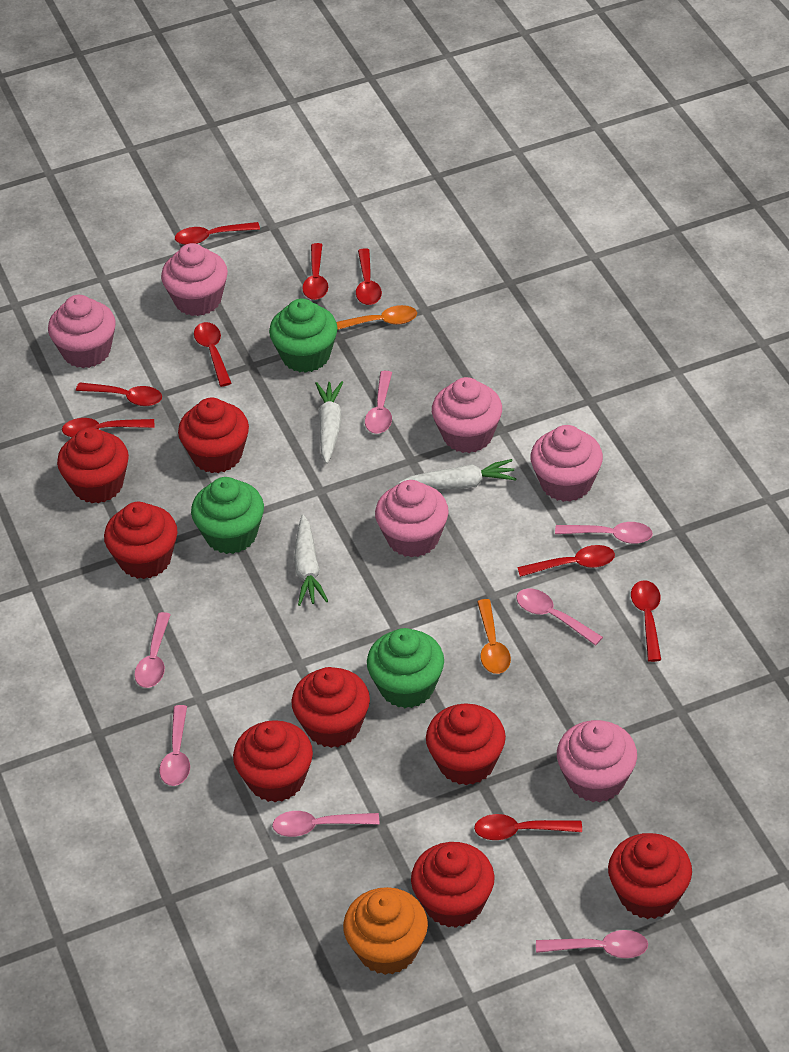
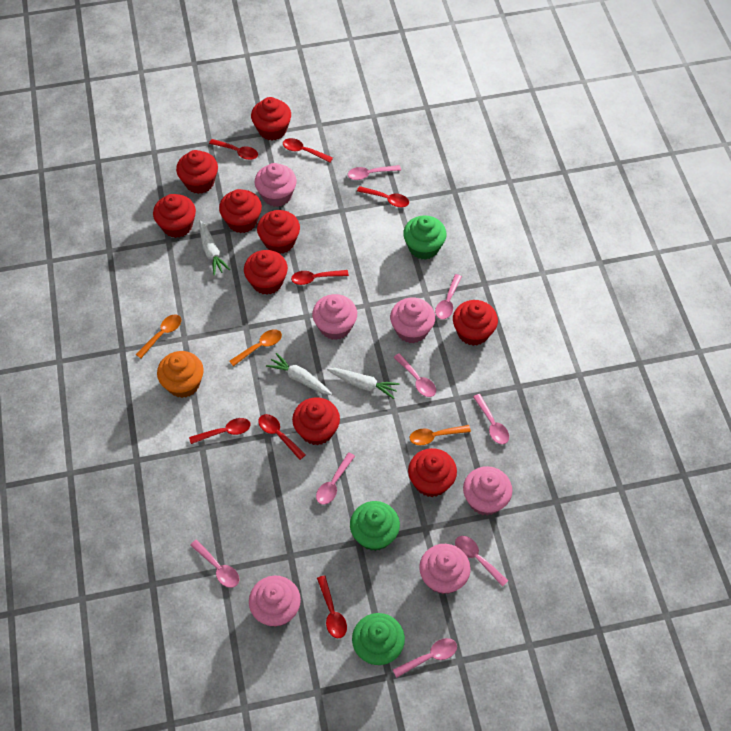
orange spoon: [336,305,417,330] [477,599,511,674] = 2 -> [136,315,181,358] [229,329,282,366] [410,425,471,445] = 3
pink spoon: [134,612,171,688] [159,705,190,786] [272,811,380,837] [365,371,392,434] [516,589,603,645] [536,930,648,958] [555,522,653,544] = 7 -> [190,540,239,588] [316,453,355,505] [348,165,401,180] [393,353,436,397] [393,638,457,678] [435,274,462,319] [455,536,508,587] [473,394,509,444] = 8
red cupcake: [57,427,129,504] [104,502,178,579] [178,398,249,473] [233,720,313,802] [291,667,370,748] [411,842,495,928] [426,704,506,785] [608,833,692,919] = 8 -> [153,194,196,238] [176,150,218,194] [219,189,262,233] [244,250,288,295] [251,97,291,140] [257,210,300,254] [292,397,340,445] [408,448,457,497] [453,300,498,346] = 9
red spoon: [62,418,155,437] [76,382,162,406] [175,222,260,245] [194,322,231,387] [302,243,328,300] [356,248,382,305] [474,814,582,840] [517,545,615,577] [631,580,661,662] = 9 -> [189,418,251,444] [209,139,258,160] [258,414,306,460] [283,138,333,162] [291,270,349,285] [317,575,347,638] [357,186,409,207] = 7

